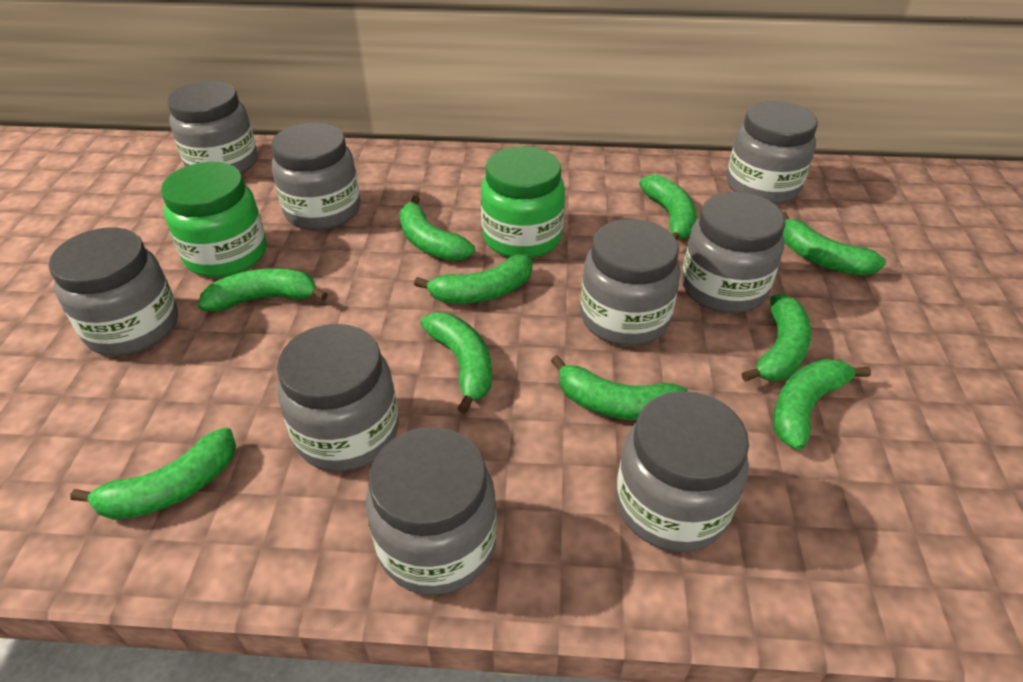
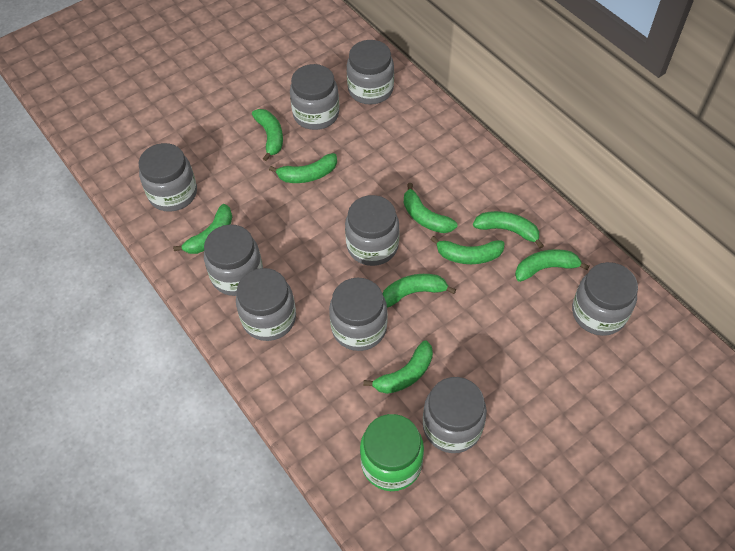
green banana: [70,428,236,520] [198,269,328,311] [399,196,475,261] [414,255,532,304] [420,312,492,414] [551,355,688,420] [639,175,697,240] [742,294,812,382] [773,359,871,450] [783,212,886,275] = 10 -> [173,204,232,254] [252,109,283,161] [269,153,337,183] [363,340,433,394] [383,274,456,308] [404,183,457,233] [430,236,505,264] [473,211,544,248] [515,249,590,282] = 9
green jar: [161,162,267,277] [481,146,565,258] = 2 -> [360,414,424,491] = 1

